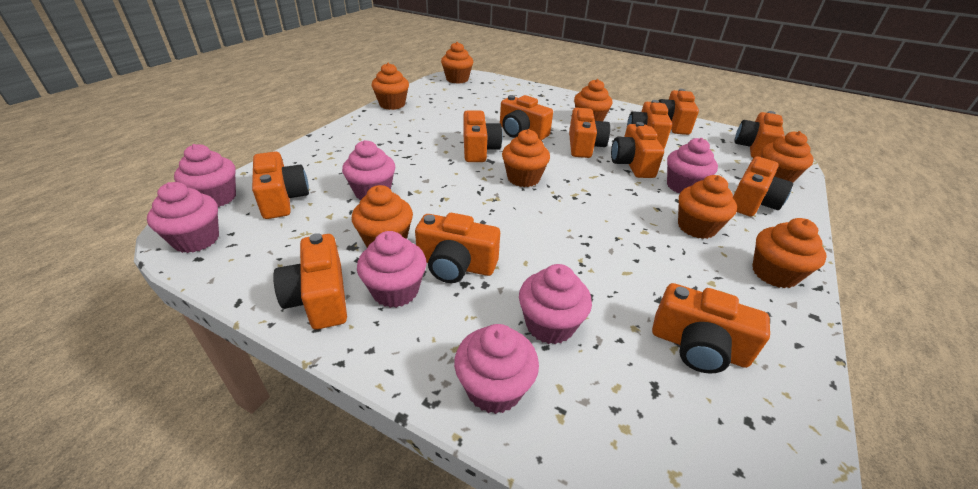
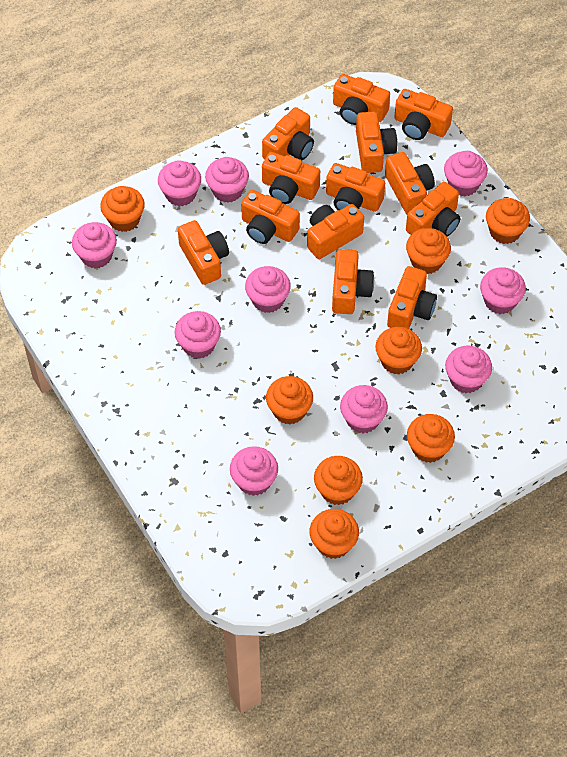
orange camera: [252,152,309,219] [273,233,347,329] [415,213,500,283] [464,110,503,162] [500,95,553,140] [569,108,610,158] [611,122,664,178] [627,100,672,148] [652,283,770,373] [659,89,699,135] [733,156,793,217] [734,111,785,158] = 12 -> [178,220,229,285] [241,190,300,244] [262,107,314,160] [262,152,320,204] [307,204,364,259] [326,163,385,212] [332,249,374,314] [333,74,390,125] [356,112,397,173] [385,152,435,214] [387,266,437,329] [394,89,453,140] [406,182,461,237] = 13
pink cupcake: [147,182,219,253] [174,144,236,207] [342,140,395,200] [357,231,427,308] [454,324,539,414] [519,264,592,344] [667,138,718,193] = 7 -> [72,222,117,269] [158,160,201,206] [175,311,221,359] [205,157,249,203] [230,446,278,496] [245,266,291,313] [340,385,388,433] [444,151,488,196] [445,346,492,393] [480,267,526,314] = 10

